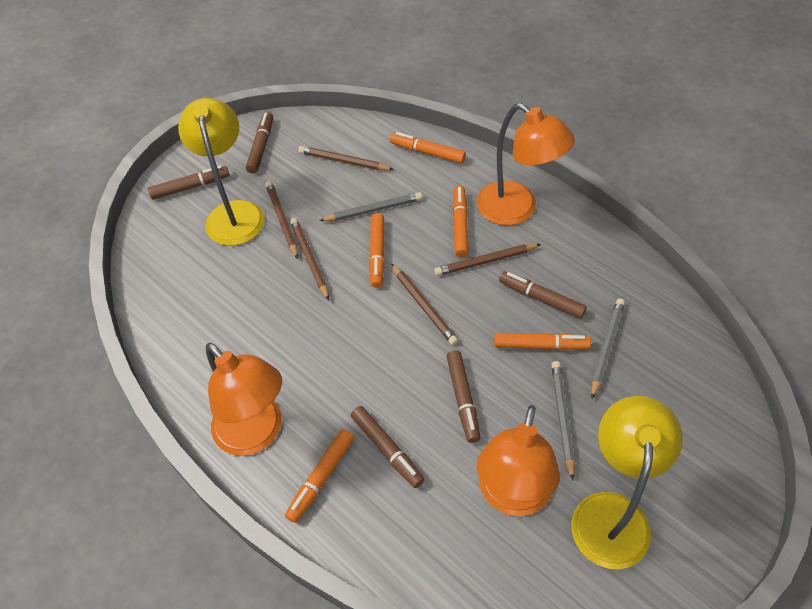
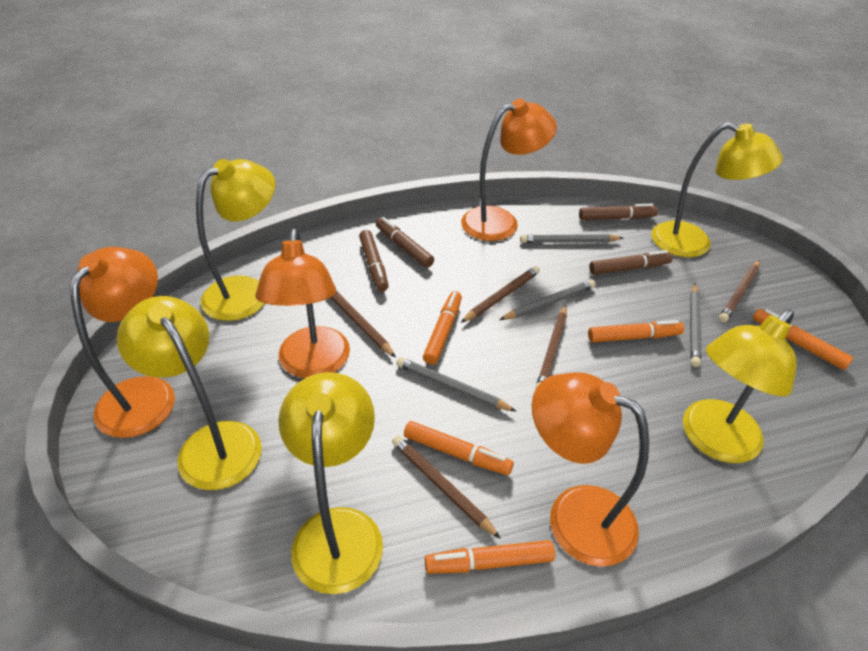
brown marker: [148,166,230,200] [246,112,273,174] [351,406,424,488] [446,350,481,443] [499,271,587,319] = 5 -> [359,230,389,292] [376,217,434,268] [579,204,658,220] [589,250,673,275] = 4
grey pencil: [319,192,423,221] [551,361,575,480] [591,299,625,399] = 3 -> [396,357,517,412] [499,279,596,320] [520,234,623,243] [690,284,701,367] = 4
orange lamp: [206,343,282,456] [476,405,560,516] [477,103,575,225] = 3 -> [70,247,175,438] [255,229,350,378] [461,99,557,241] [532,372,649,567] = 4
yellow lamp: [178,98,264,246] [571,396,683,569] = 2 -> [117,296,262,490] [196,159,276,321] [278,372,383,594] [651,122,783,257] [683,309,797,463] = 5

